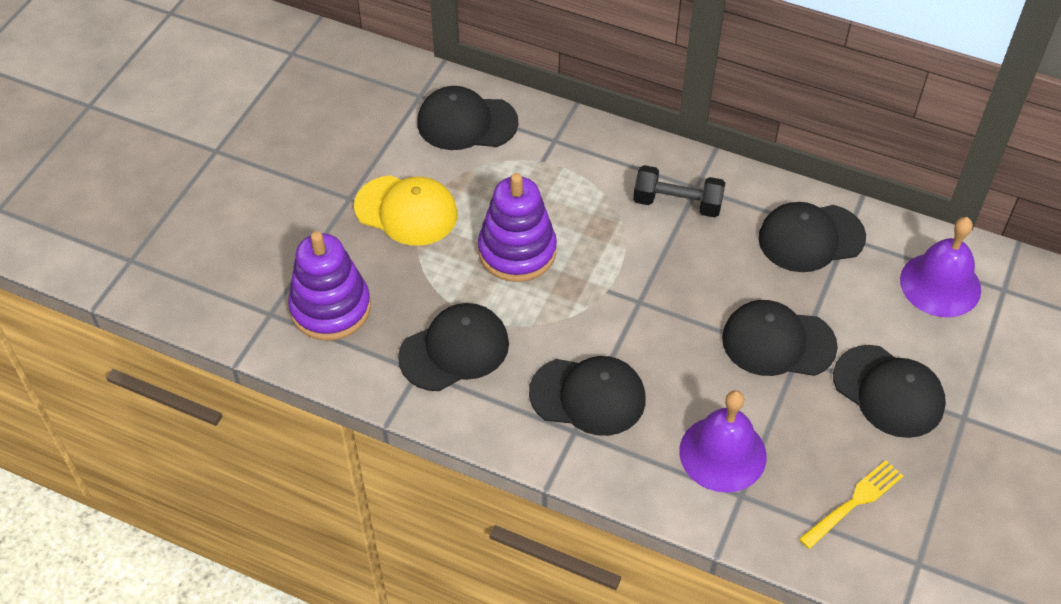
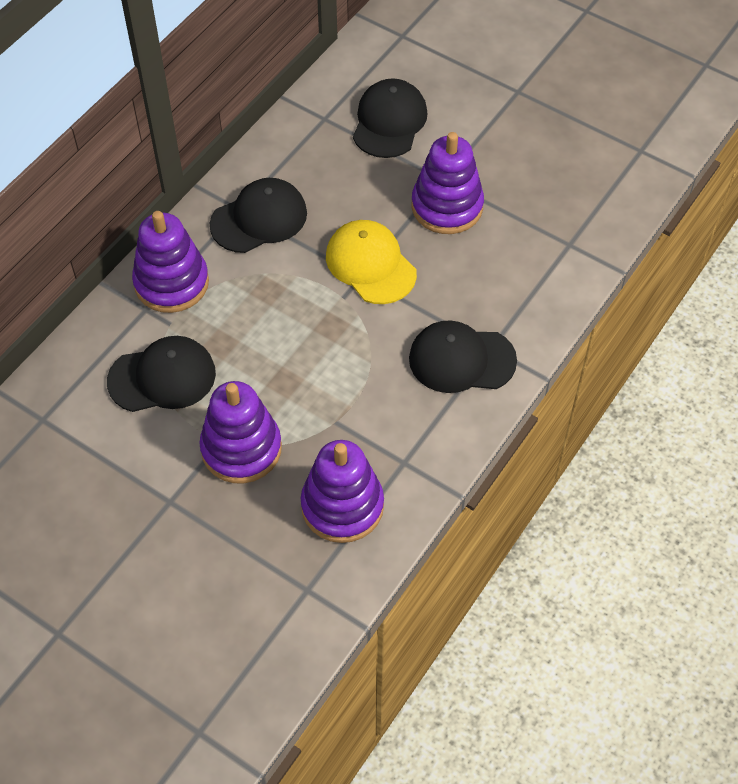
black cap: [398,303,509,391] [417,86,519,150] [529,356,646,436] [722,300,838,376] [758,202,866,272] [833,345,946,438] = 6 -> [107,336,216,412] [209,178,307,253] [353,78,428,158] [409,320,517,393] = 4
black dumbbell: [633,165,725,217] = 1 -> none = 0
purple bell: [679,390,767,493] [900,217,981,317] = 2 -> none = 0
purple stacking toy: [288,231,371,341] [478,173,557,282] = 2 -> [132,211,209,313] [199,381,282,484] [301,440,384,543] [412,132,484,234] = 4
yellow fork: [799,460,903,549] = 1 -> none = 0

